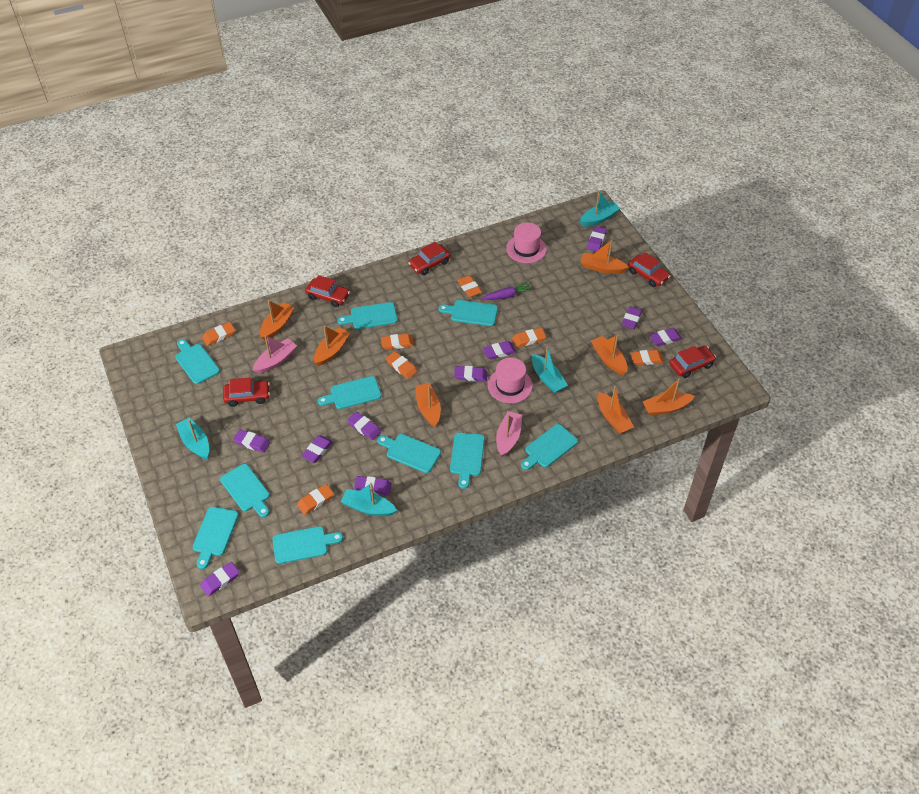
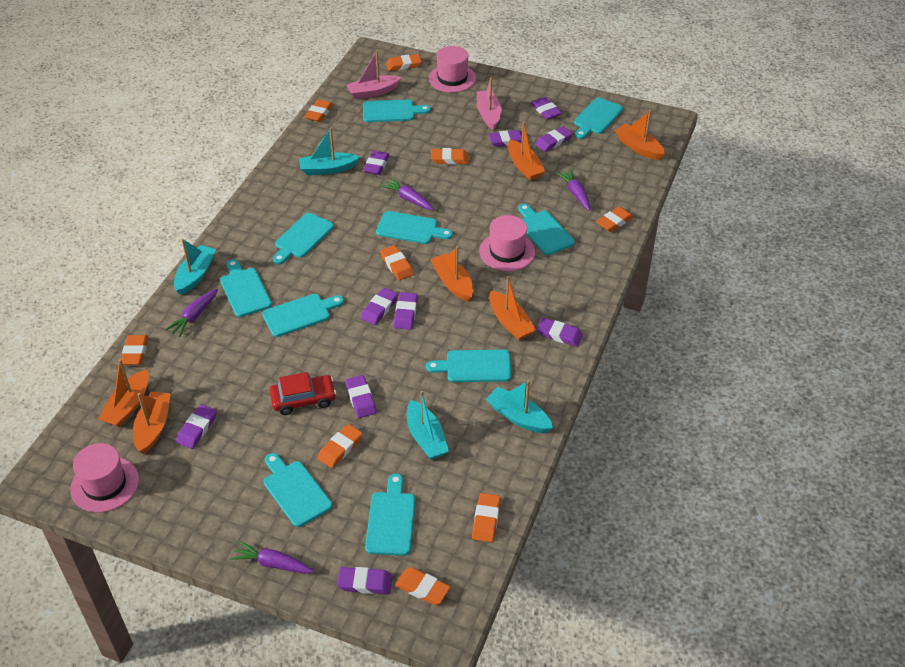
orange boat: [260,300,295,340] [314,326,350,366] [415,383,441,427] [580,240,628,274] [591,335,628,375] [598,386,634,434] [642,378,695,416] = 7 -> [98,359,149,427] [133,392,171,454] [430,246,474,302] [489,276,536,340] [508,122,546,181] [615,110,665,160] = 6
orange eraser: [202,322,235,346] [297,484,334,515] [381,334,414,350] [386,351,417,379] [457,275,482,297] [512,328,546,347] [630,350,664,366] = 7 -> [121,335,148,365] [305,99,333,122] [318,424,363,468] [380,245,414,280] [386,54,422,71] [395,567,451,605] [431,148,469,164] [472,493,501,542] [596,206,634,232] = 9
pink hat: [488,358,533,403] [506,222,547,263] = 2 -> [70,443,139,513] [429,46,476,93] [479,215,535,271] = 3
purple carrot: [482,282,532,300] = 1 -> [165,289,218,337] [230,541,314,574] [380,178,434,210] [556,169,590,211] = 4
red car: [223,377,270,407] [305,275,350,307] [408,242,450,275] [628,252,670,287] [669,346,716,378] = 5 -> [269,372,336,415] = 1

